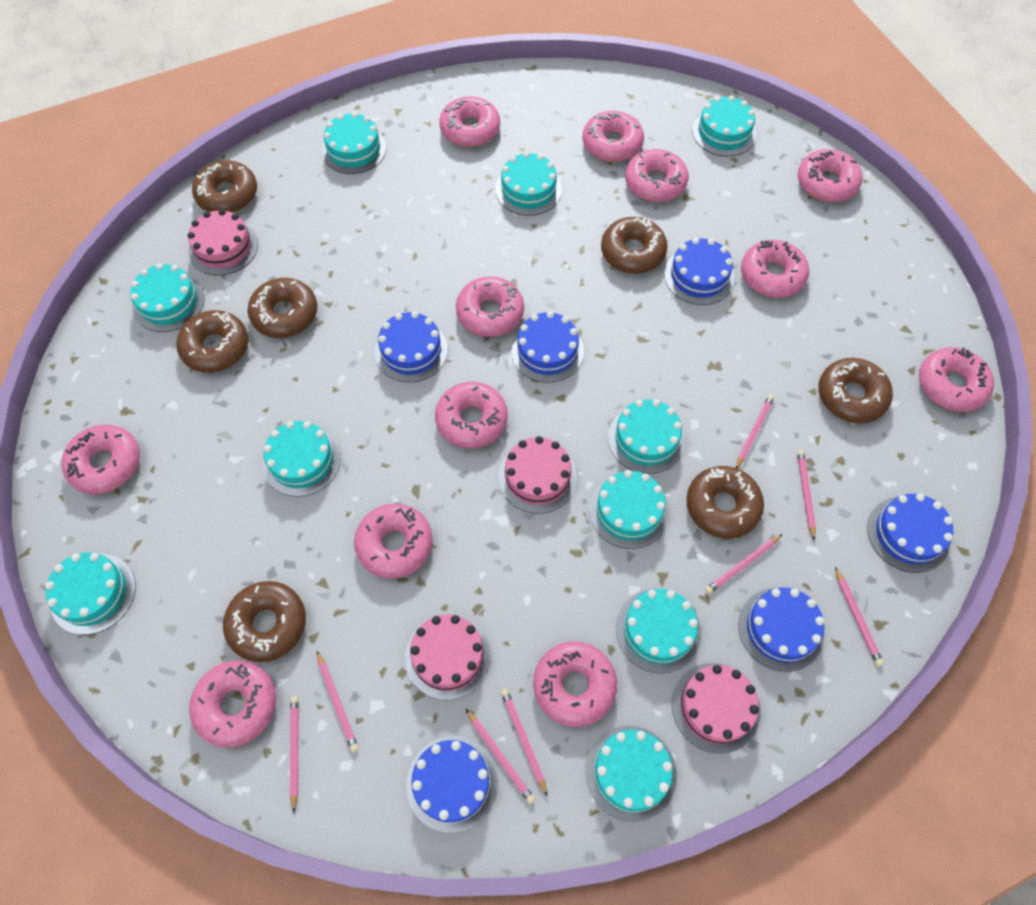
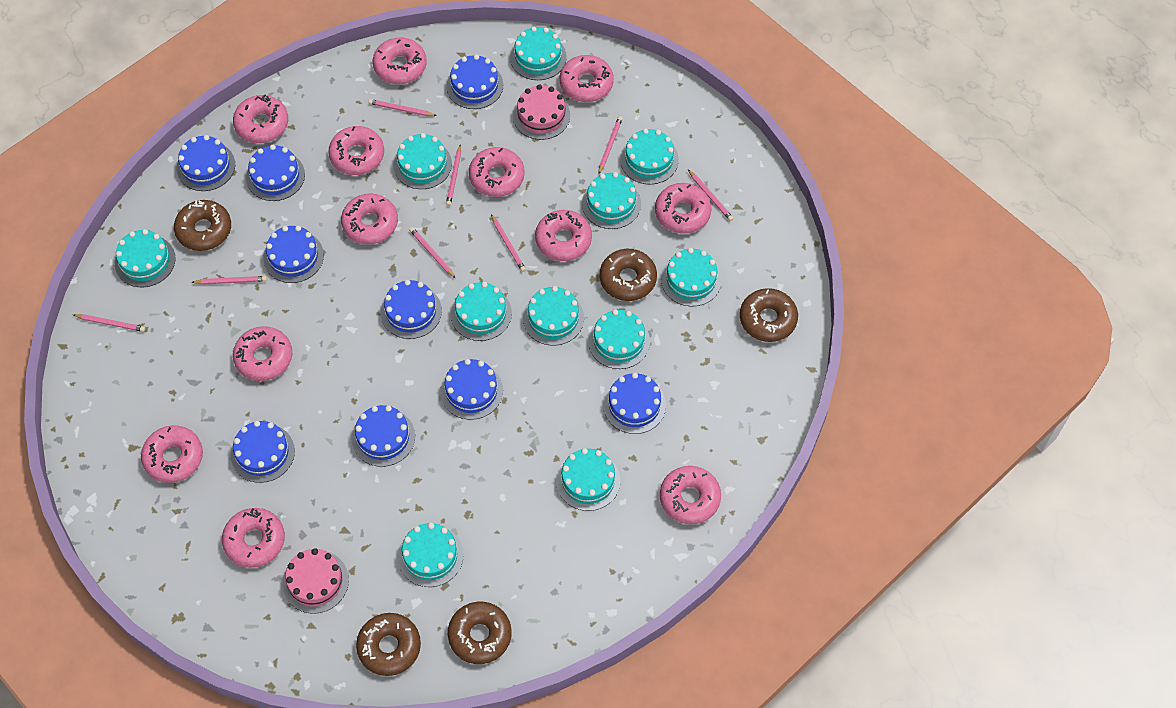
blue cake: [375,311,448,382] [406,736,498,833] [511,311,584,383] [664,238,735,305] [738,587,824,672] [867,493,953,573] = 6 -> [176,135,235,191] [231,421,295,483] [246,144,305,201] [263,226,324,283] [352,405,415,467] [381,280,442,339] [440,359,503,420] [446,54,503,109] [603,373,666,434] = 9
brown donut: [176,310,248,373] [192,160,257,213] [223,581,306,662] [248,278,317,338] [601,217,668,274] [686,466,764,538] [819,358,893,423] = 7 -> [174,200,231,251] [356,613,421,676] [448,602,512,664] [600,249,657,301] [740,288,798,342] = 5
pink cake: [188,209,258,276] [405,614,491,700] [499,436,577,514] [672,663,761,754] = 4 -> [282,548,349,614] [513,84,570,140] = 2
turquoise cake: [45,552,136,635] [130,263,205,332] [263,421,341,497] [322,112,386,174] [496,152,562,216] [586,726,677,822] [589,470,669,549] [608,399,685,474] [616,589,701,673] [692,95,757,156] = 10 -> [115,229,176,287] [393,133,452,189] [398,523,464,587] [451,282,512,341] [510,27,567,80] [523,286,584,346] [556,448,620,511] [582,172,641,229] [588,309,650,369] [620,129,679,185] [661,248,722,306] = 11

